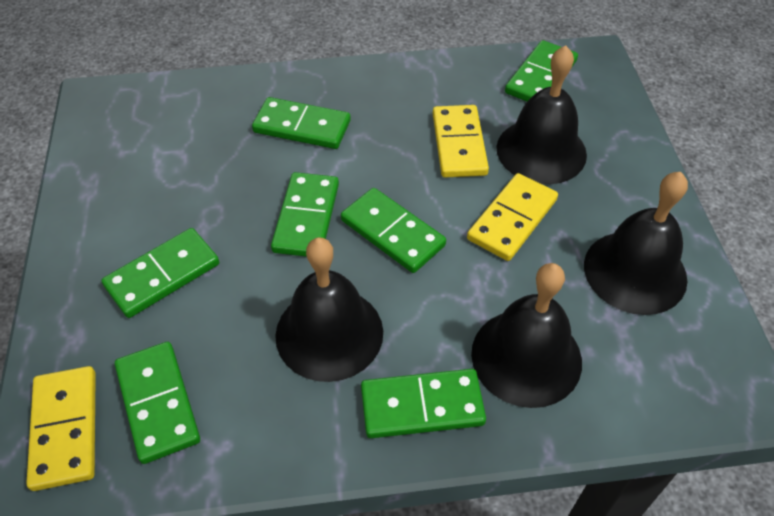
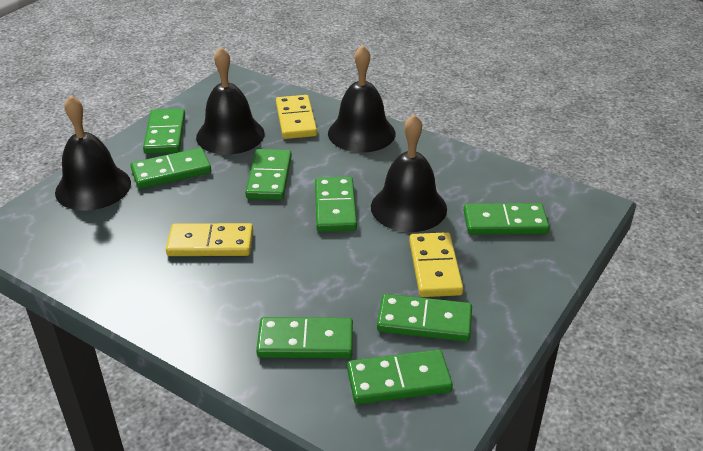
green domino: [101,228,219,318] [115,342,200,464] [252,97,351,149] [271,172,339,257] [341,188,446,273] [361,369,486,438] [505,40,578,101] = 7 -> [131,148,211,189] [143,109,185,154] [245,149,292,200] [256,317,353,358] [315,177,357,232] [347,350,453,404] [377,294,472,342] [464,203,550,235] = 8

